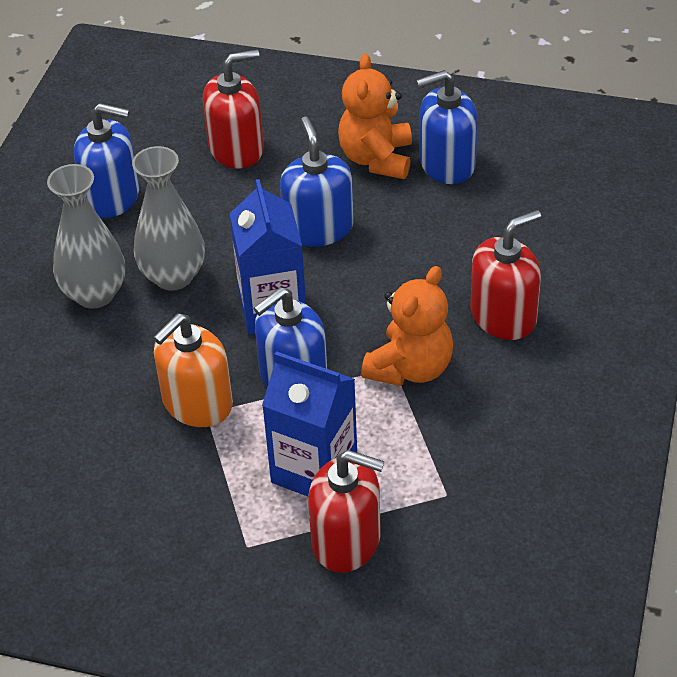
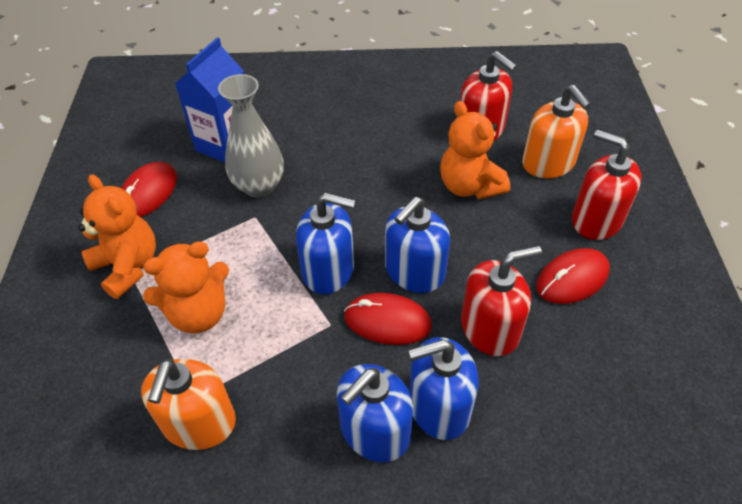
blue carton: [230,179,306,335] [262,351,357,497] = 2 -> [175,37,244,163] = 1
grey vase: [47,164,125,309] [132,146,205,291] = 2 -> [218,74,283,198] = 1
orange soap dispenser: [153,313,233,427] = 1 -> [141,359,236,450] [522,85,591,178] = 2
orange teddy bear: [338,54,412,179] [361,266,453,386] = 2 -> [78,174,156,299] [143,241,229,333] [440,101,510,199] = 3
red mouse: none = 0 -> [121,162,177,217] [344,293,432,345] [536,248,610,304] = 3

